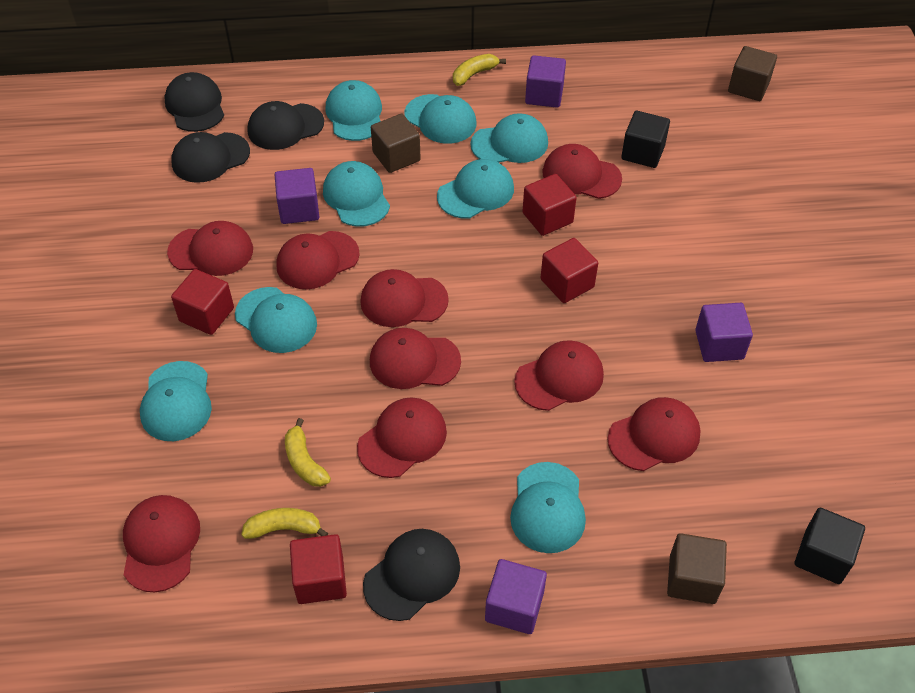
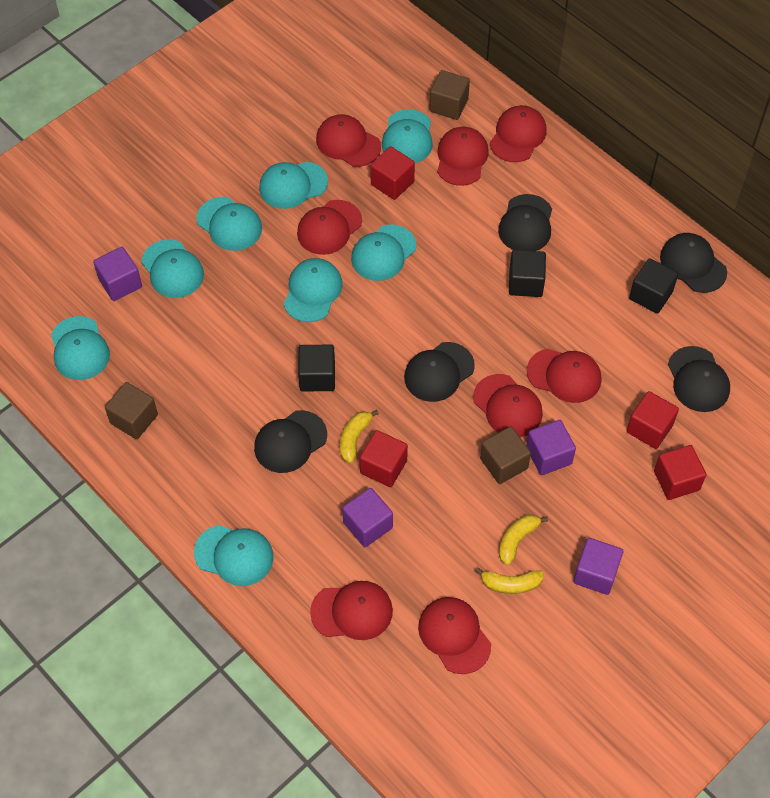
black cap: [164,72,224,132] [171,132,250,183] [248,101,324,150] [363,529,460,621] = 4 -> [254,410,327,473] [404,342,475,402] [498,194,552,251] [660,233,727,293] [668,346,730,412] = 5
black cube: [621,111,670,168] [795,508,865,584] = 2 -> [298,345,335,392] [509,250,546,297] [629,258,678,314] = 3
red cap: [123,495,200,592] [167,221,253,276] [276,231,360,290] [357,397,447,478] [360,269,449,327] [370,328,461,389] [514,340,604,411] [542,144,622,199] [607,397,701,471] = 9 -> [297,200,362,255] [310,581,393,640] [316,114,381,167] [418,597,491,674] [437,127,489,186] [473,374,543,437] [490,105,547,162] [527,349,602,403] = 8

